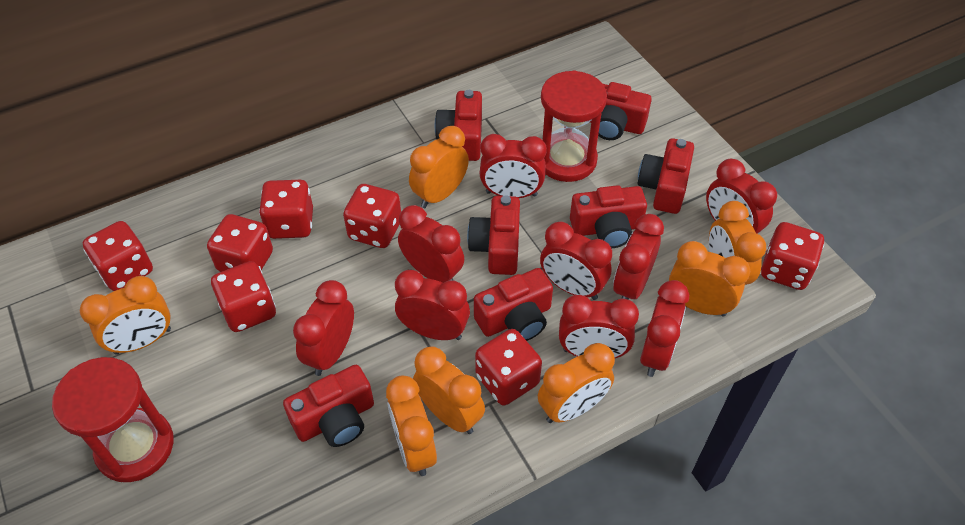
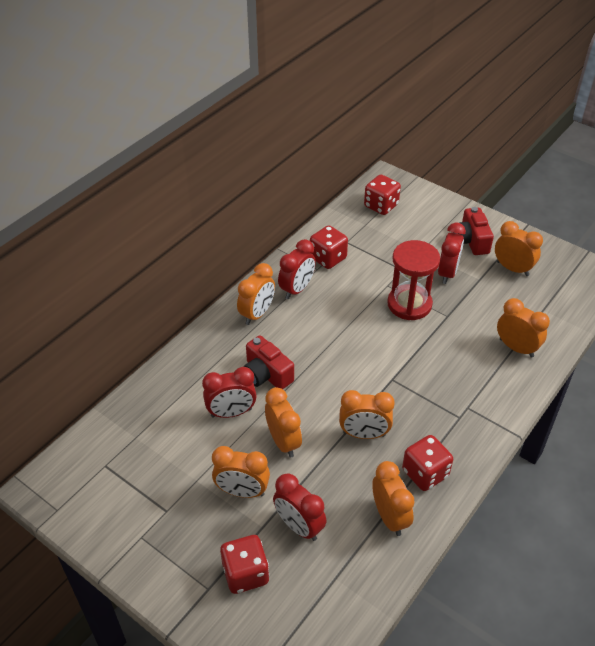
red camera: [283,365,374,447] [435,90,482,161] [467,195,520,275] [474,268,553,341] [570,185,647,248] [590,82,652,140] [637,138,694,214] = 7 -> [244,336,294,389] [456,207,494,255] = 2
red clock: [293,280,354,376] [395,270,470,340] [398,205,464,283] [479,134,547,198] [540,221,612,300] [559,295,639,358] [613,214,664,299] [640,280,689,377] [706,159,777,234] = 9 -> [202,367,257,418] [273,473,327,541] [278,239,316,299] [438,223,466,284] = 4
red dice: [82,221,153,291] [207,214,273,272] [211,261,276,332] [259,180,313,239] [343,184,401,248] [475,329,542,406] [761,222,824,290] = 7 -> [220,535,269,594] [310,225,348,269] [364,174,401,215] [402,435,453,491] = 4
red hourglass: [52,357,174,482] [541,71,607,182] = 2 -> [387,240,440,320] = 1

